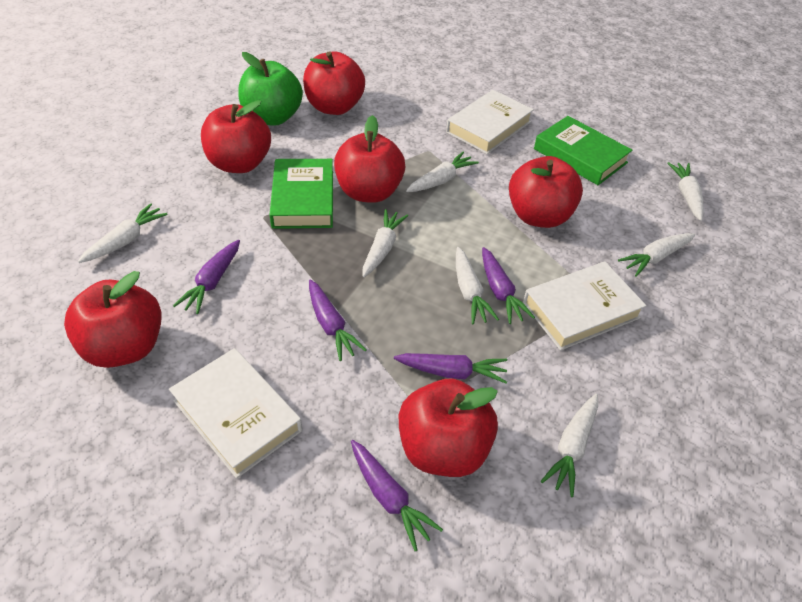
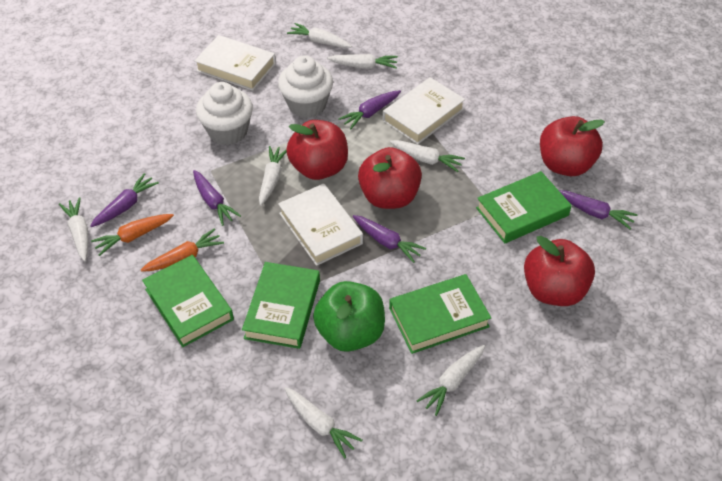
green book: [270,159,333,229] [534,116,632,185] = 2 -> [142,255,234,347] [242,262,320,349] [389,274,491,354] [476,171,572,243] = 4
orange carrot: none = 0 -> [91,214,174,256] [141,228,224,272] = 2
red apple: [64,271,162,368] [201,100,271,173] [303,51,365,115] [334,115,405,203] [399,379,498,477] [509,156,583,228] = 6 -> [286,120,348,180] [358,147,422,209] [524,236,595,306] [540,116,605,176] = 4
white cupcake: none = 0 -> [196,82,253,145] [278,55,333,118] = 2

